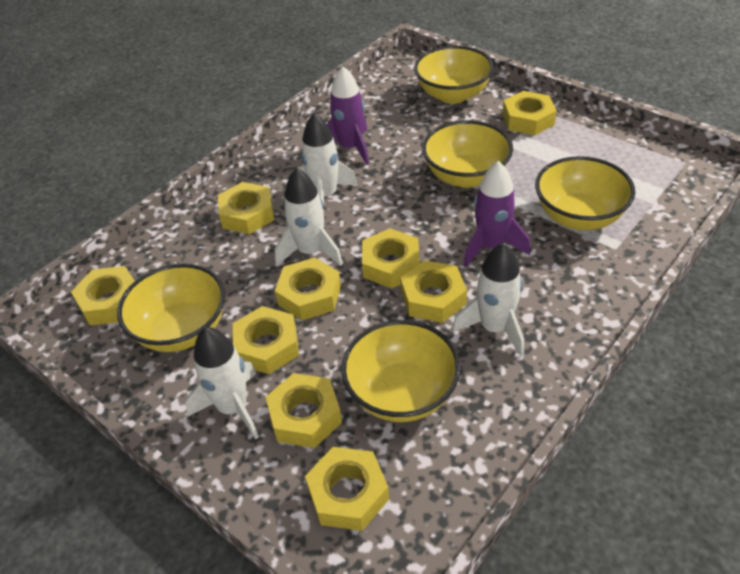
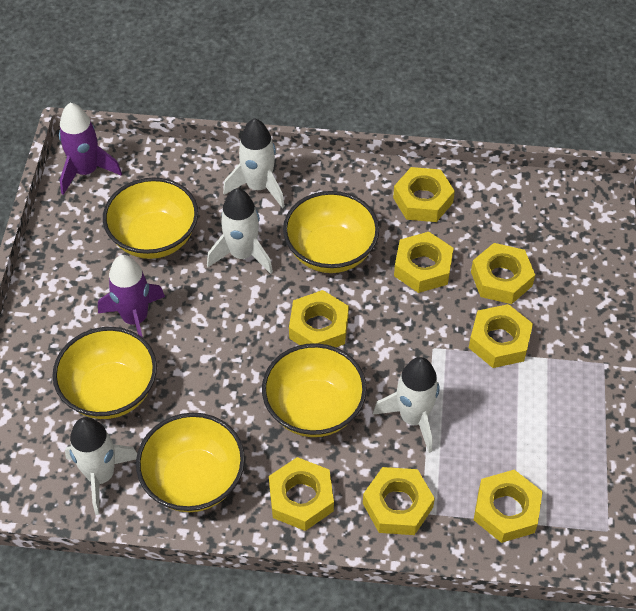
yellow nut: [71,266,135,326] [218,182,274,234] [233,306,299,374] [266,373,342,448] [275,257,341,320] [305,447,389,531] [362,228,420,289] [400,260,467,323] [503,91,557,135] = 9 -> [269,457,334,531] [289,290,349,347] [363,467,435,535] [393,167,455,222] [394,232,454,293] [469,304,533,368] [471,243,535,304] [474,470,543,543] = 8

